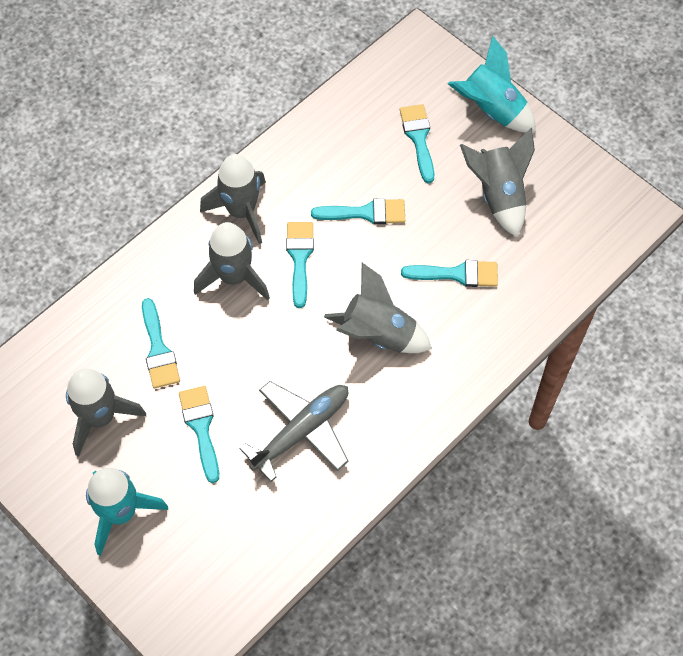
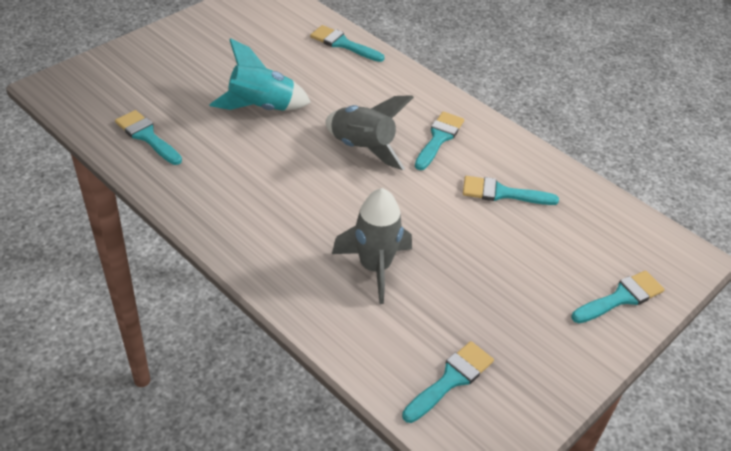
grey plane: [239,381,349,482] = 1 -> none = 0
grey rocket: [66,369,146,457] [194,222,270,300] [200,154,266,244] [324,263,432,353] [460,128,535,237] = 5 -> [325,95,414,170] [332,188,412,304] = 2
turquoise rocket: [86,468,168,556] [448,36,536,132] = 2 -> [210,38,311,111] = 1

